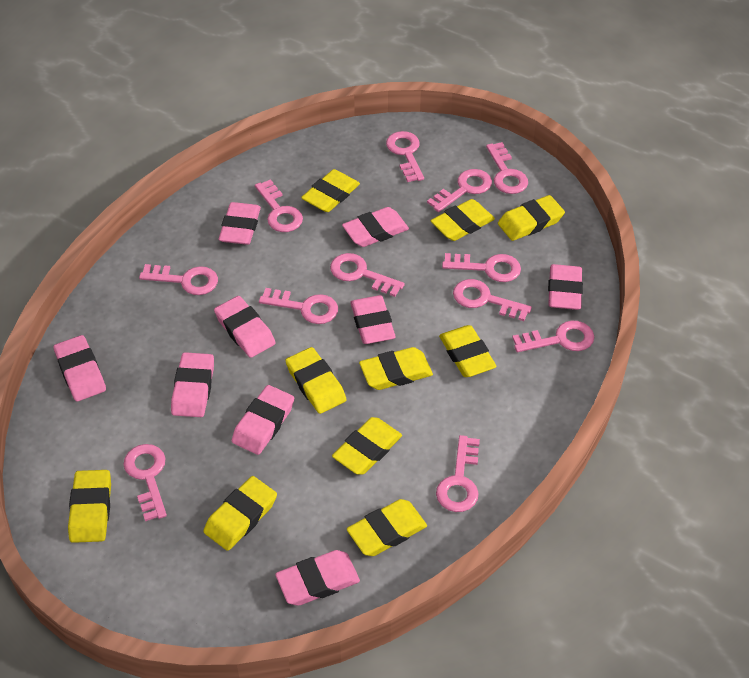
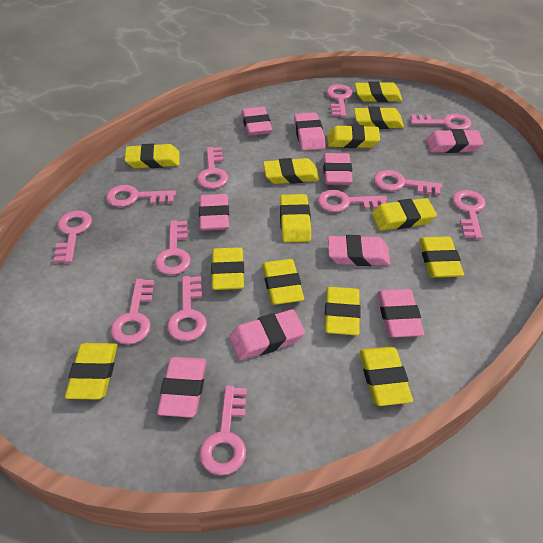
yellow eraser: [68,470,111,543] [203,476,277,551] [285,347,346,414] [301,169,360,212] [332,417,402,475] [347,499,427,556] [359,347,433,390] [431,199,495,241] [439,325,497,377] [498,195,565,241] = 10 -> [65,343,117,400] [124,144,180,168] [211,247,244,290] [262,259,304,305] [263,158,319,184] [280,194,311,242] [325,287,361,335] [328,125,380,148] [354,107,404,129] [355,81,402,102] [360,346,413,406] [372,198,437,231] [419,236,464,278] = 13

